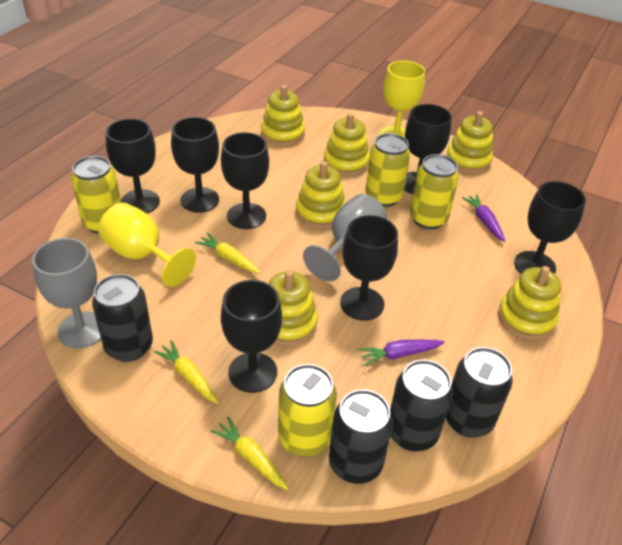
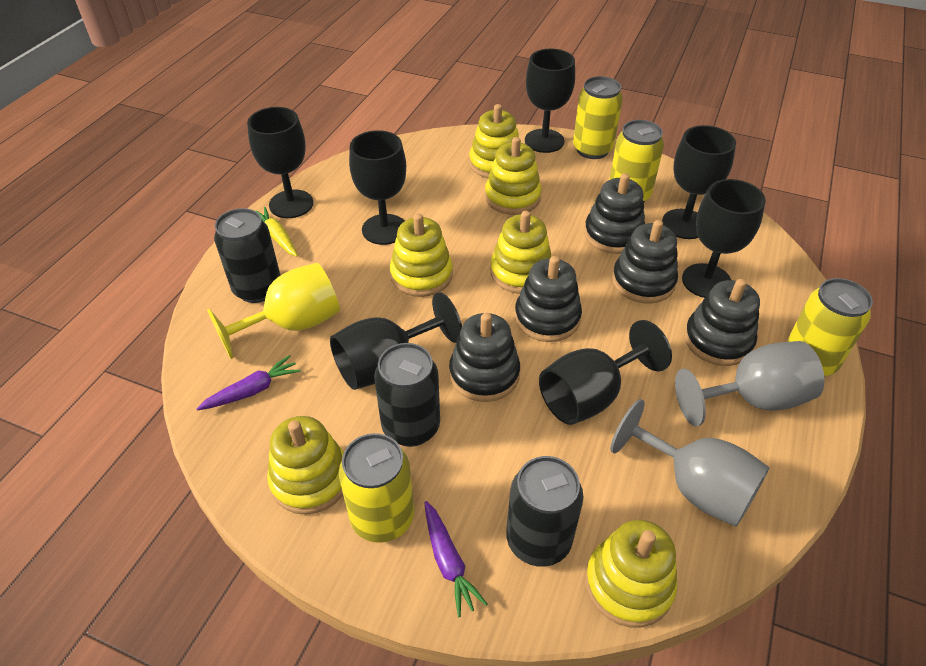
black can: [92,274,153,362] [329,389,393,484] [390,360,453,452] [446,347,513,438] = 4 -> [214,208,281,303] [374,343,440,447] [506,456,583,567] = 3
black stacking toy: none = 0 -> [449,313,520,402] [515,256,582,342] [584,173,645,254] [612,220,678,303] [684,279,760,366] = 5
yellow carrot: [154,340,218,404] [195,233,260,273] [210,416,289,490] = 3 -> [256,207,298,257] = 1
yellow goblet: [98,203,196,287] [379,61,425,138] = 2 -> [207,263,340,359] = 1

